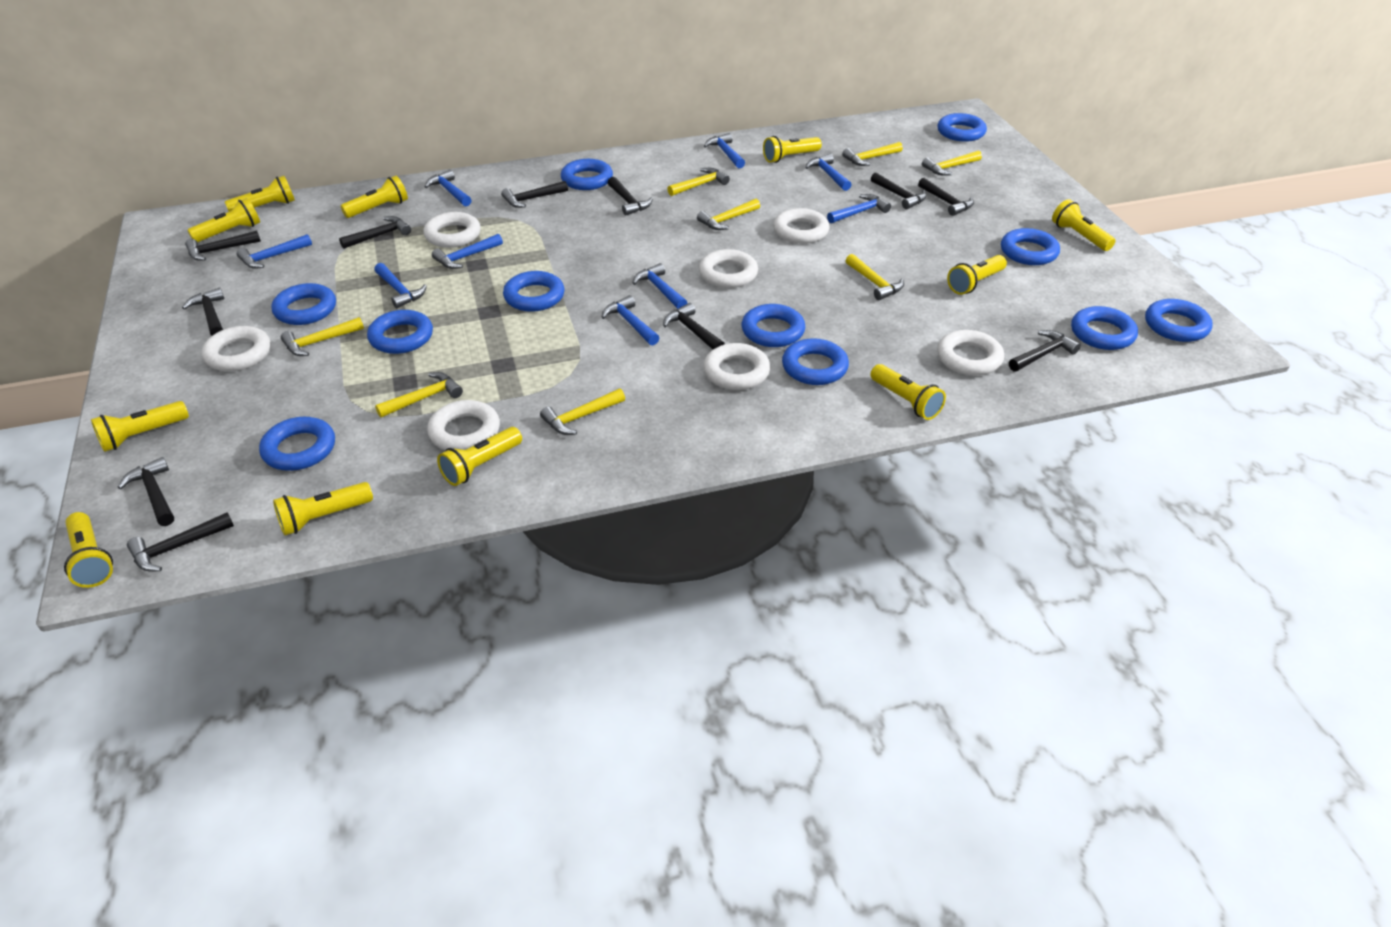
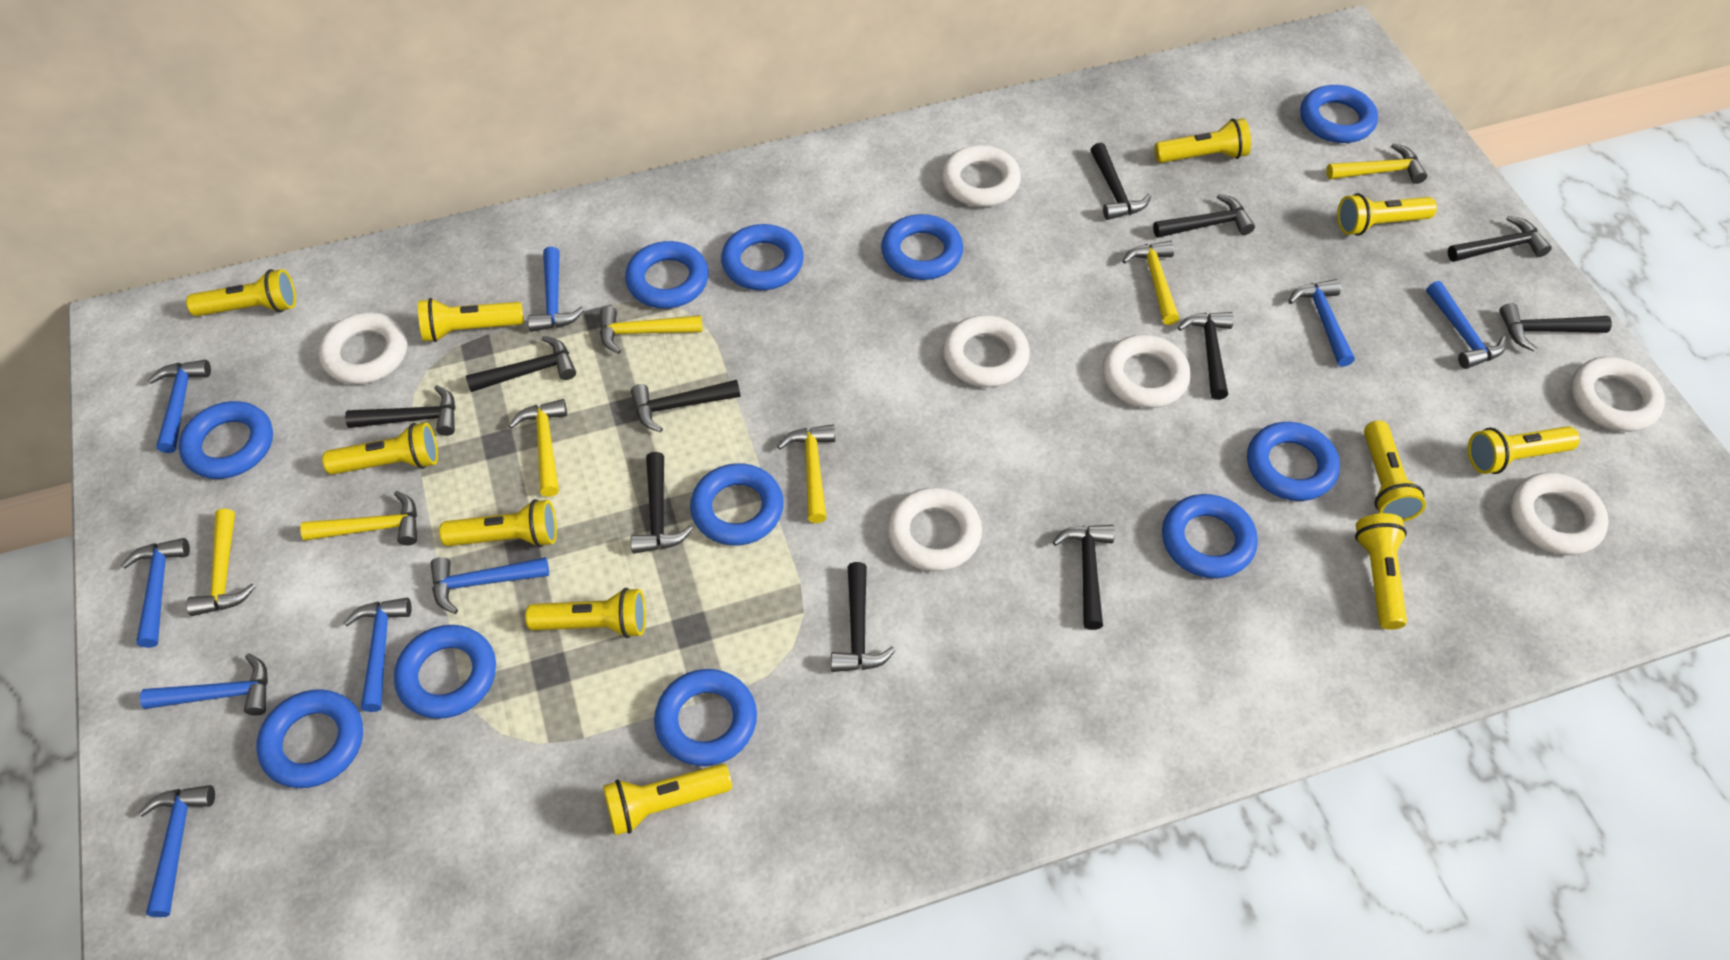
yellow hammer: [281,317,364,356] [375,372,463,418] [540,389,625,435] [667,168,730,196] [697,199,760,230] [842,142,903,166] [846,254,904,300] [922,150,982,176] = 8 -> [186,508,255,616] [300,491,417,545] [509,399,567,497] [600,306,702,354] [777,424,835,523] [1122,241,1179,325] [1326,143,1427,184] = 7

